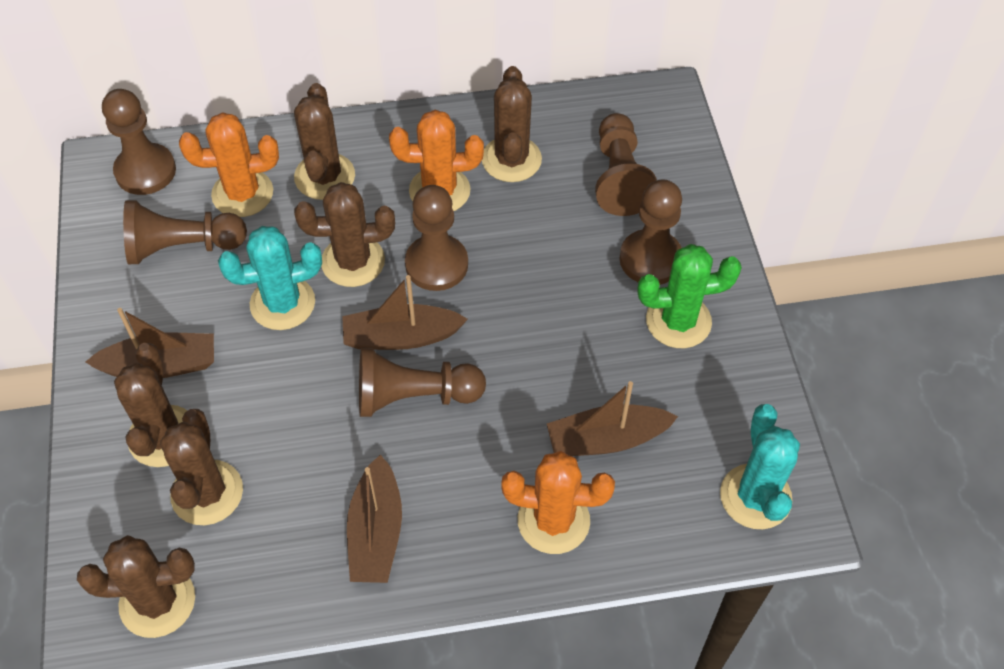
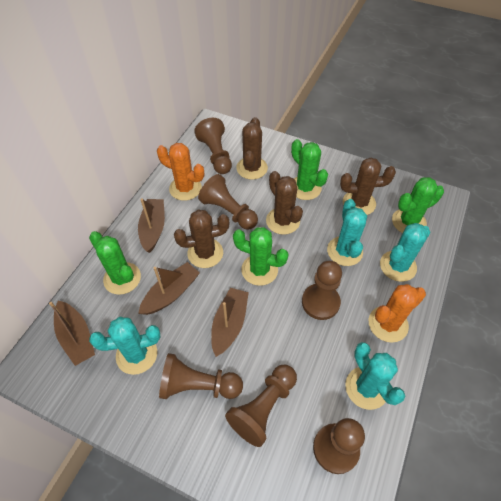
brown cactus: [77,535,195,638] [114,343,187,467] [160,409,243,525] [294,83,355,200] [294,182,395,287] [482,66,542,182] = 6 -> [174,210,229,268] [236,117,268,180] [266,171,303,235] [340,158,396,215] = 4
green cactus: [638,244,742,348] = 1 -> [89,231,141,295] [233,227,289,286] [291,139,328,200] [392,177,444,233] = 4
orange cactus: [179,112,279,217] [389,110,484,211] [501,451,615,554] = 3 -> [157,143,204,201] [369,284,426,343] = 2
turquoise cactus: [218,226,322,330] [720,404,800,529] = 2 -> [89,317,161,375] [327,199,367,266] [345,342,405,410] [380,223,430,282] = 4

